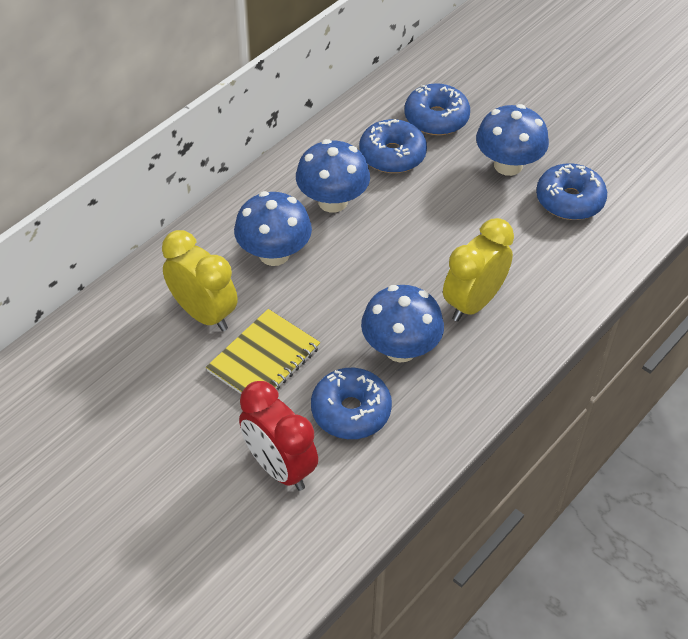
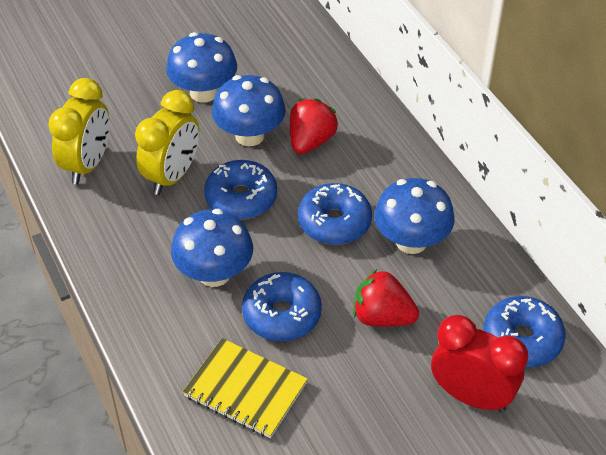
red strawberry: none = 0 -> [290,99,338,154] [353,269,419,327] = 2

